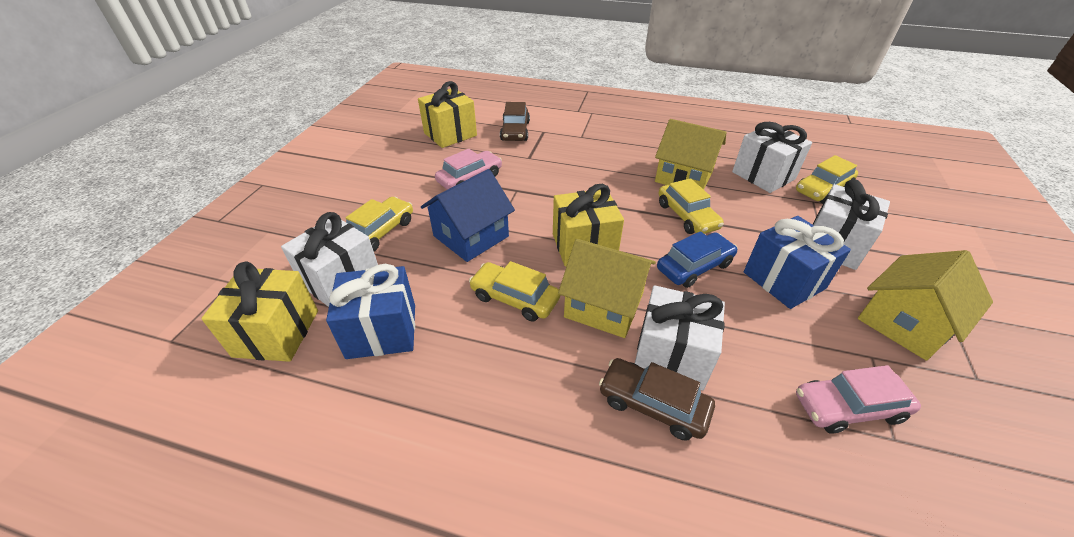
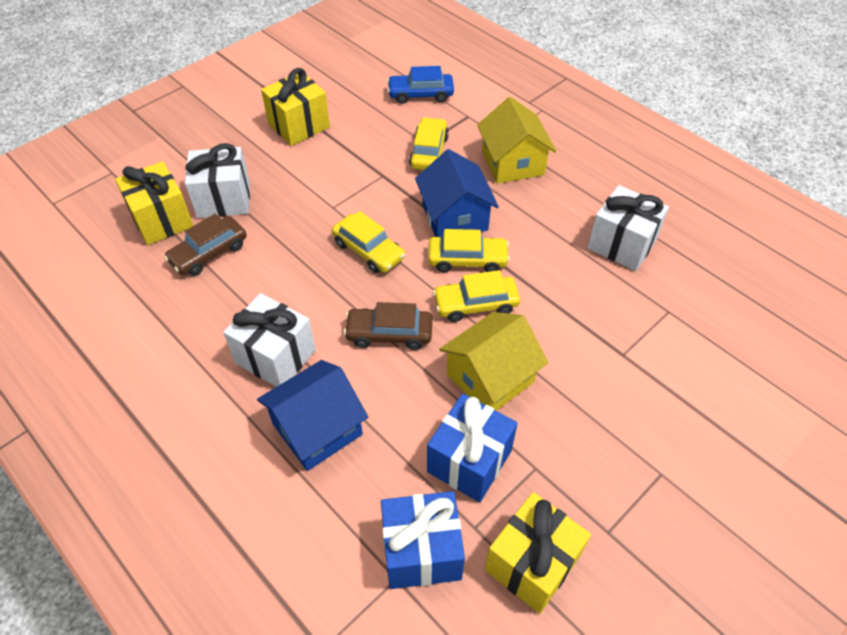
blue house: [421,169,515,262] = 1 -> [257,360,368,471] [415,149,499,237] = 2
pink car: [435,149,502,190] [796,365,921,434] = 2 -> none = 0
white gift: [281,212,378,307] [635,285,725,390] [732,122,812,193] [812,179,890,270] = 4 -> [185,143,250,218] [223,293,316,387] [587,185,669,271] = 3
yellow house: [558,239,656,338] [655,119,726,190] [858,250,993,361] = 3 -> [439,312,548,411] [477,97,556,184] = 2

